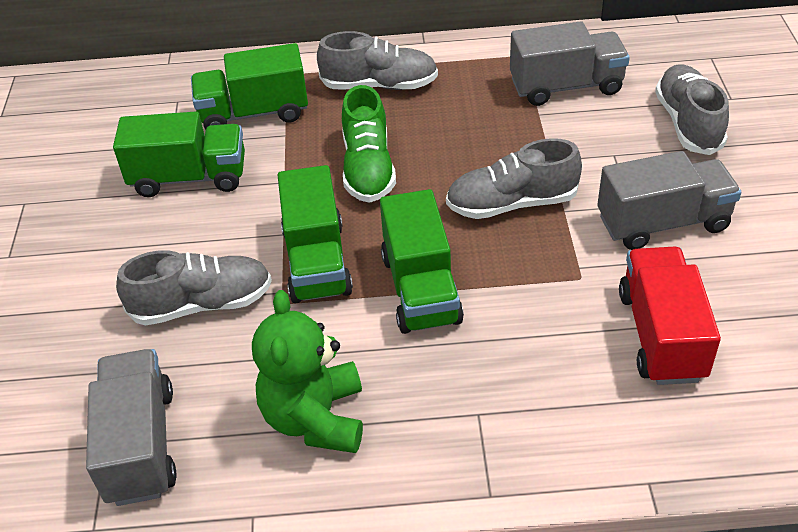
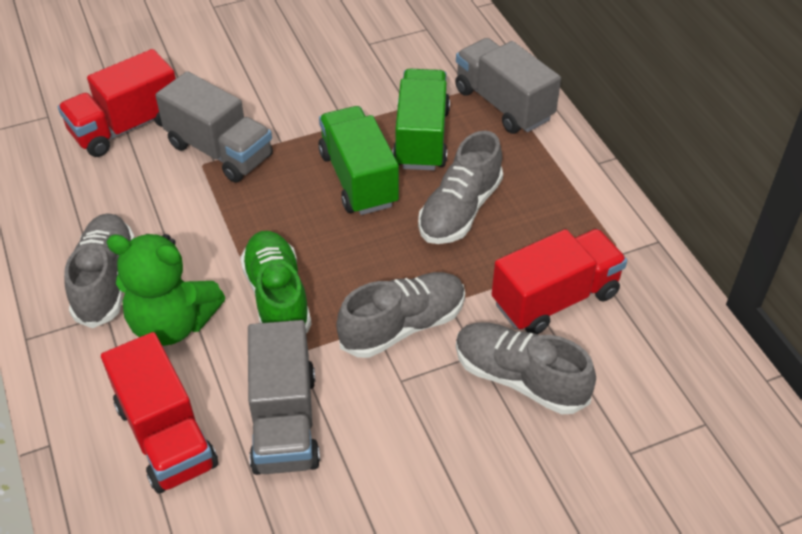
green truck: [113,112,245,197] [191,43,308,130] [277,165,353,303] [380,189,464,334] = 4 -> [318,106,399,215] [393,69,450,170] = 2
red truck: [619,246,721,385] = 1 -> [58,49,176,157] [101,332,218,494] [492,229,627,334] = 3

